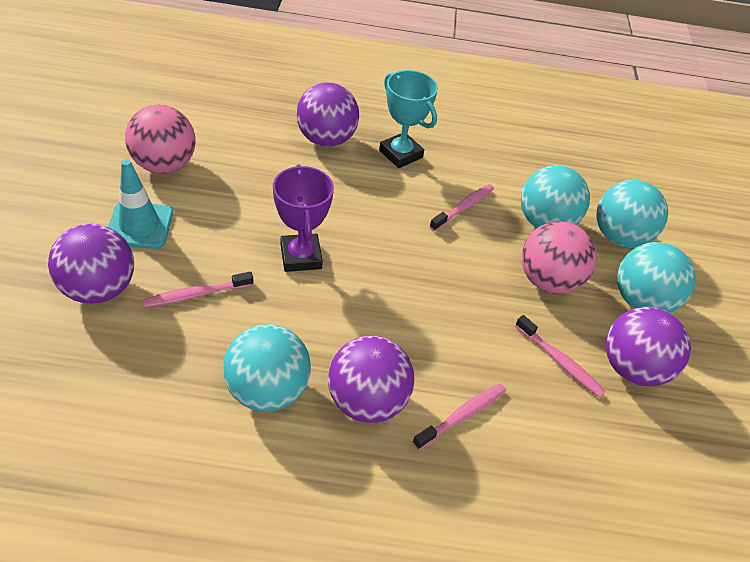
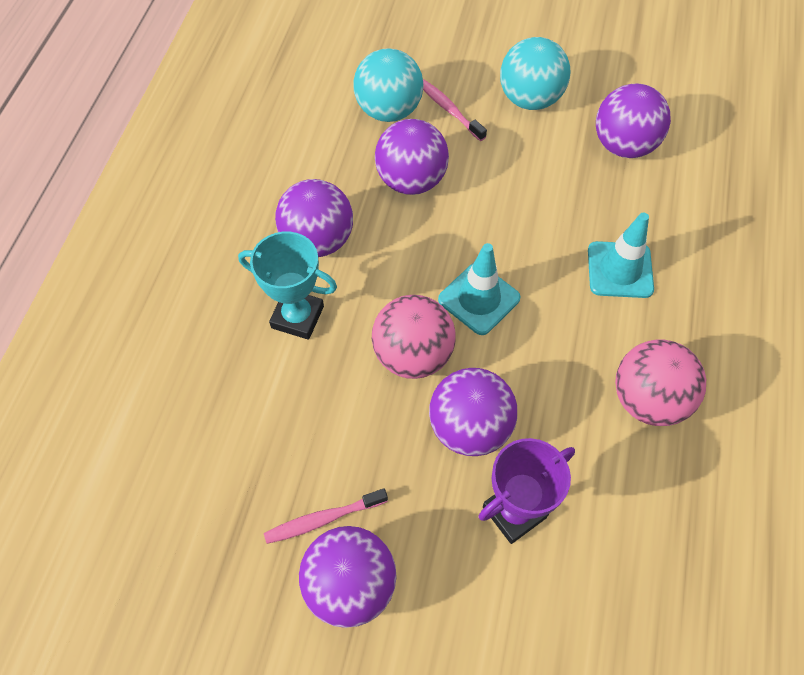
pink toothbrush: [143,272,253,308] [413,383,506,450] [430,184,494,231] [515,315,605,397] = 4 -> [264,488,388,544] [423,79,487,141] = 2
purple ball: [48,224,134,304] [296,82,359,147] [328,336,414,423] [606,307,691,386] = 4 -> [275,179,353,257] [299,526,397,628] [375,119,449,195] [429,368,517,456] [596,83,671,158] = 5
turquoise ball: [223,324,311,412] [521,165,590,228] [596,180,668,247] [617,242,696,313] = 4 -> [353,48,424,122] [500,37,570,110] = 2
turquoise traffic cone: [108,159,173,249] = 1 -> [438,243,521,335] [588,212,654,298] = 2

